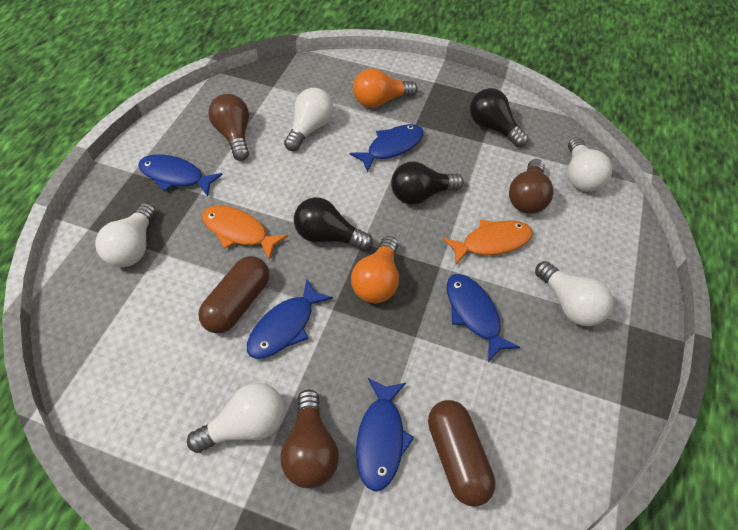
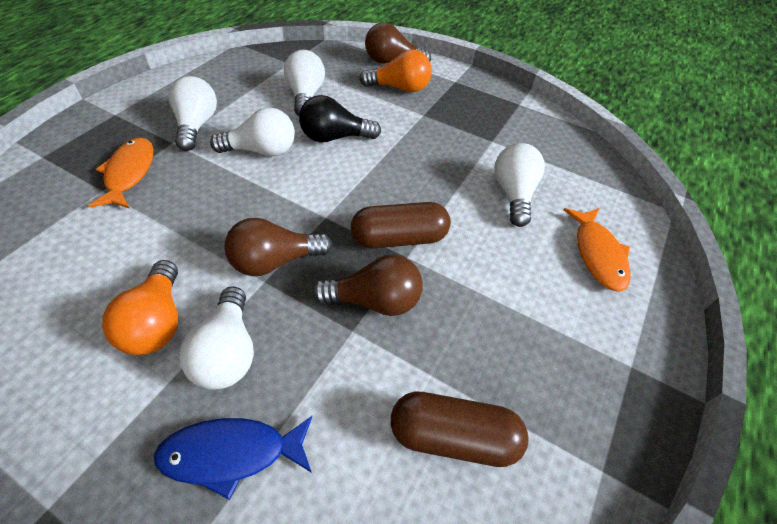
black light bulb: [294,197,373,250] [391,162,464,205] [470,88,529,147] = 3 -> [299,95,381,142] = 1
blue fish: [138,154,223,196] [247,279,333,359] [349,124,424,172] [356,378,414,491] [447,274,520,362] = 5 -> [154,416,312,500] = 1

